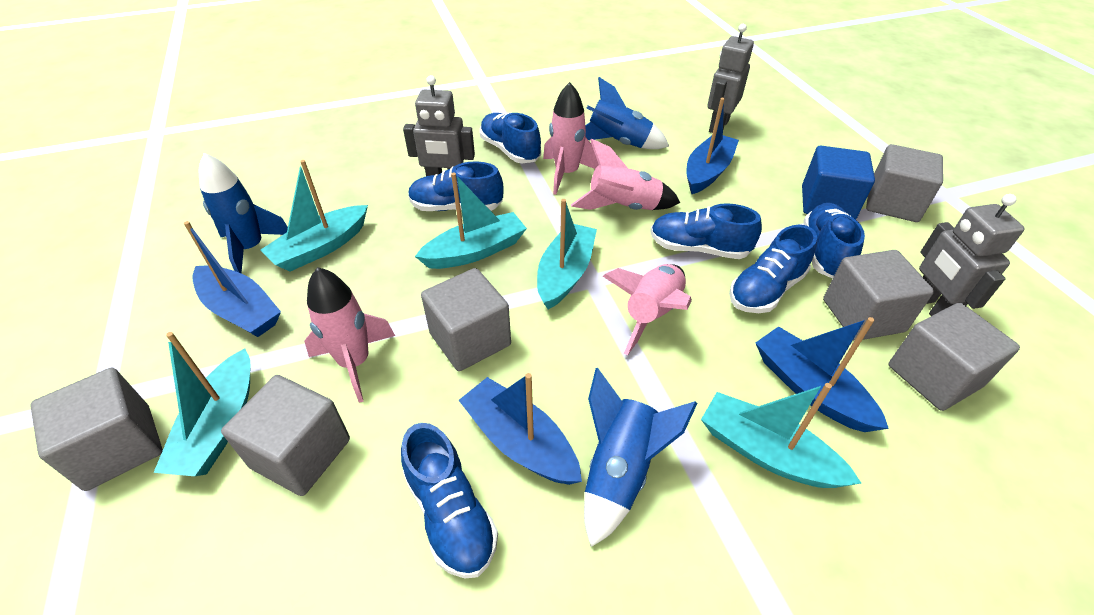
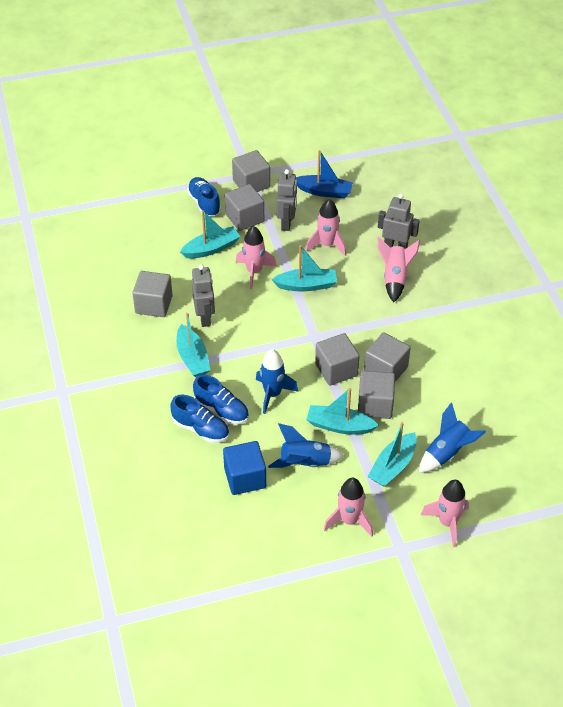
blue boat: [184,221,281,337] [459,373,582,485] [686,98,739,194] [755,317,889,432] = 4 -> [296,150,353,198] = 1
blue shoe: [401,423,498,578] [408,161,504,211] [480,113,541,163] [650,203,762,259] [729,225,817,313] [804,203,865,278] = 6 -> [170,395,229,443] [187,177,221,217] [193,375,249,425] = 3
pink rocket: [304,267,395,403] [543,82,599,195] [571,139,680,210] [603,264,692,355] = 4 -> [236,226,277,289] [306,199,347,256] [324,478,373,536] [378,237,420,303] [421,480,469,547] = 5

